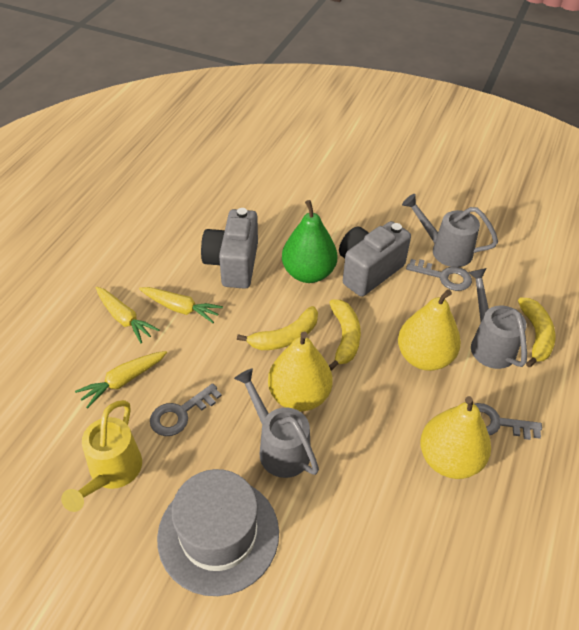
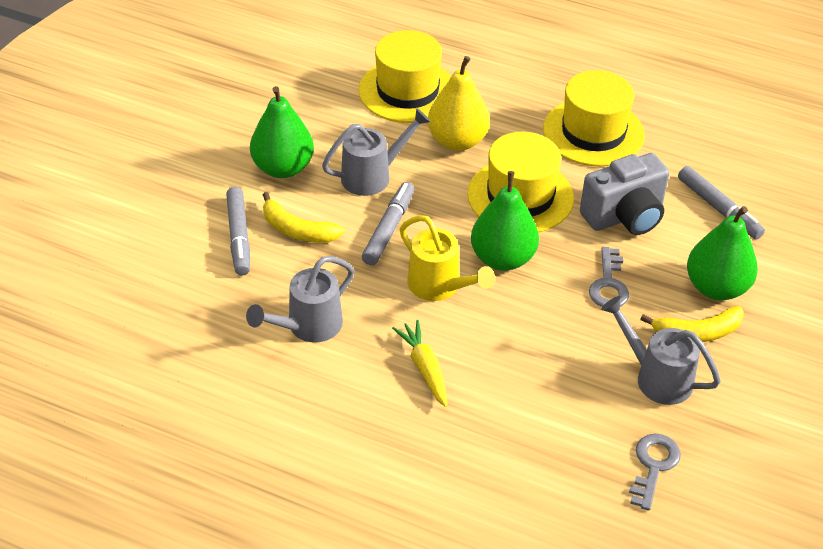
green pear: [282,200,337,283] = 1 -> [250,86,314,178] [471,171,539,271] [687,206,758,300] = 3
grey camera: [201,208,258,289] [339,221,411,297] = 2 -> [580,153,669,235] = 1
grey hat: [157,469,279,596] = 1 -> none = 0
grey key: [150,383,222,436] [406,259,472,291] [475,403,542,440] = 3 -> [589,247,629,307] [629,434,681,511] = 2
grey marker: none = 0 -> [226,187,250,275] [362,182,415,265] [678,166,765,240] = 3
yellow banana: [237,306,318,350] [329,300,361,370] [518,298,555,367] = 3 -> [263,192,345,243] [640,306,744,342] = 2
yellow carrot: [75,351,167,409] [96,287,159,343] [139,287,223,323] = 3 -> [392,320,447,407] = 1
yellow hat: none = 0 -> [359,30,451,123] [467,132,574,232] [543,70,645,166] = 3
yellow pear: [268,331,333,411] [398,289,461,371] [420,396,491,479] = 3 -> [428,56,490,151] = 1

